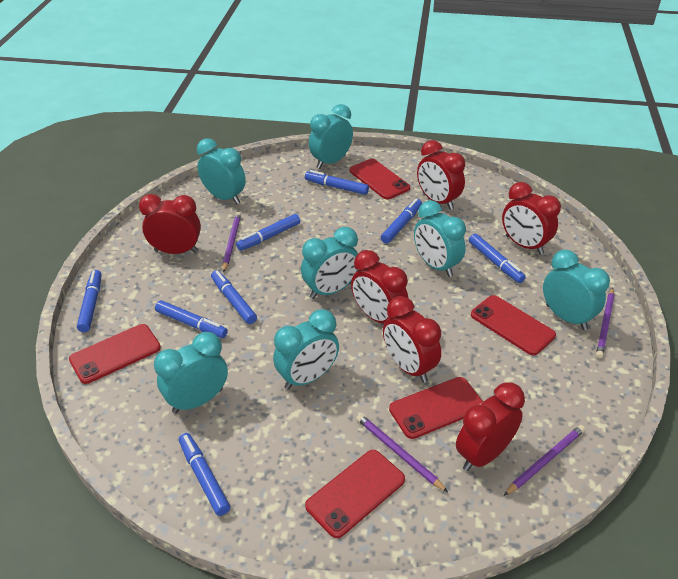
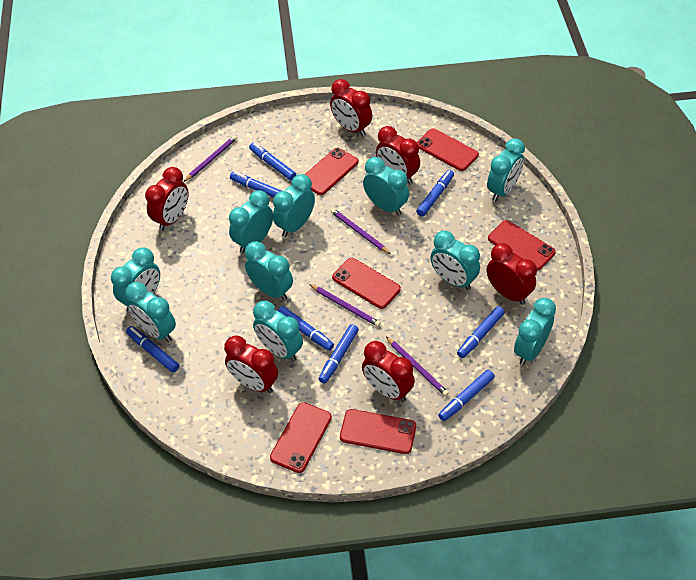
red phone: [69,324,161,384] [305,450,405,538] [350,159,410,199] [389,377,483,439] [471,295,556,356] = 5 -> [270,402,332,473] [305,148,358,195] [332,258,401,309] [340,409,416,454] [417,129,479,171] [488,220,556,270] = 6
turquoise clock: [154,332,228,414] [197,138,246,204] [273,309,339,390] [301,227,358,299] [309,104,353,169] [414,200,466,277] [543,249,610,330] = 7 -> [111,247,160,312] [125,282,176,342] [229,190,273,253] [245,241,293,301] [253,301,303,362] [273,174,315,237] [363,157,409,215] [430,231,480,290] [487,138,525,201] [514,298,556,365] = 10

